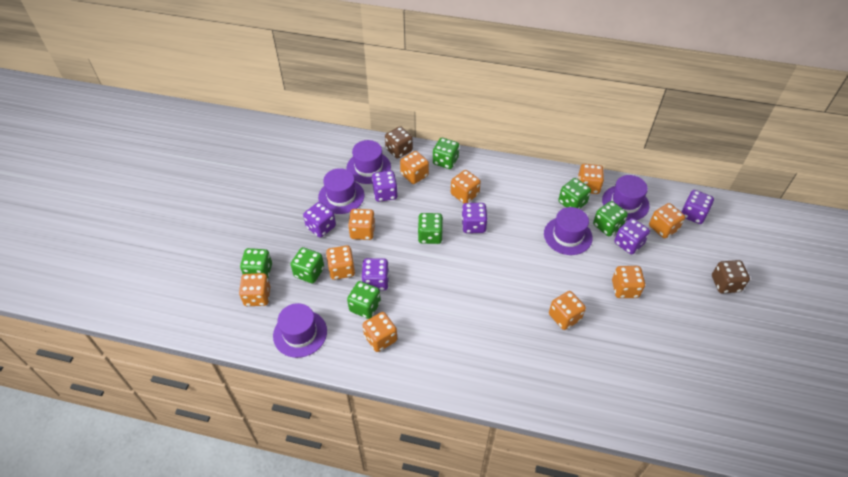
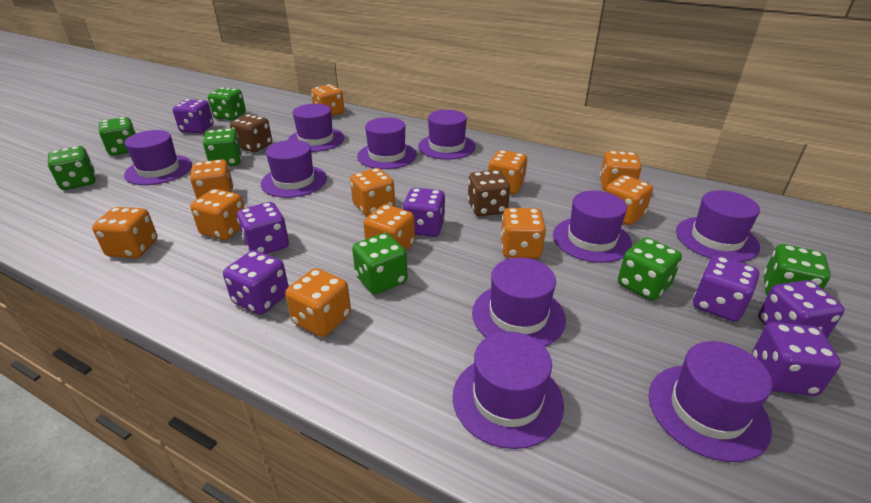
orange dice: [239,273,270,306] [326,246,355,280] [348,209,375,240] [363,312,397,352] [400,151,429,184] [451,170,481,203] [549,291,586,330] [577,164,604,194] [612,266,645,298] [649,203,685,238] = 10 -> [92,207,158,258] [190,159,234,199] [190,189,244,240] [285,268,351,337] [311,84,344,116] [350,168,395,216] [363,204,415,251] [488,150,527,194] [500,208,546,258] [600,151,642,191] [605,175,653,225] = 11
purple dice: [303,202,336,238] [362,258,389,291] [372,171,398,202] [461,203,488,233] [614,218,650,254] [681,190,714,224] = 6 -> [173,99,214,133] [223,250,289,315] [237,202,289,254] [402,188,445,237] [693,255,759,322] [752,322,841,396] [758,280,844,338] = 7
purple hat: [273,303,327,358] [318,168,364,214] [347,140,391,184] [544,207,593,255] [602,175,649,221] = 5 -> [124,130,192,185] [261,140,327,198] [288,104,344,152] [357,117,417,169] [418,110,476,160] [452,332,564,449] [472,258,566,347] [553,191,632,263] [649,341,773,462] [676,190,760,262] = 10

